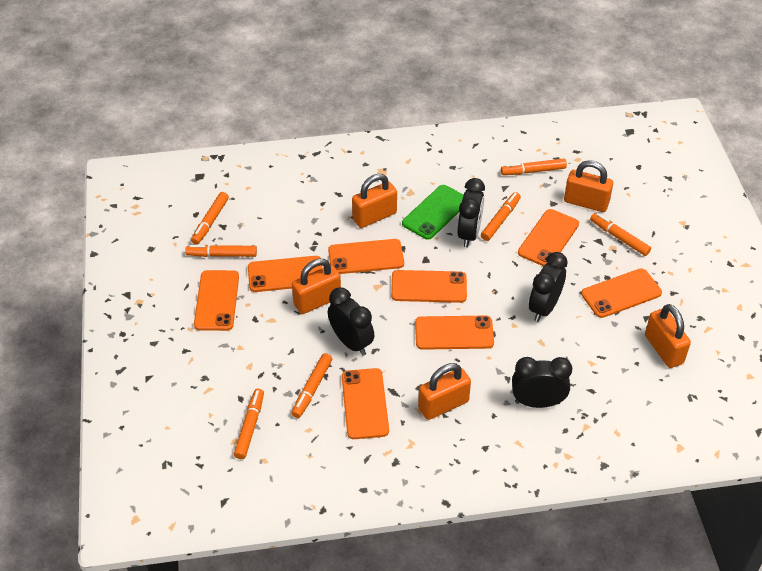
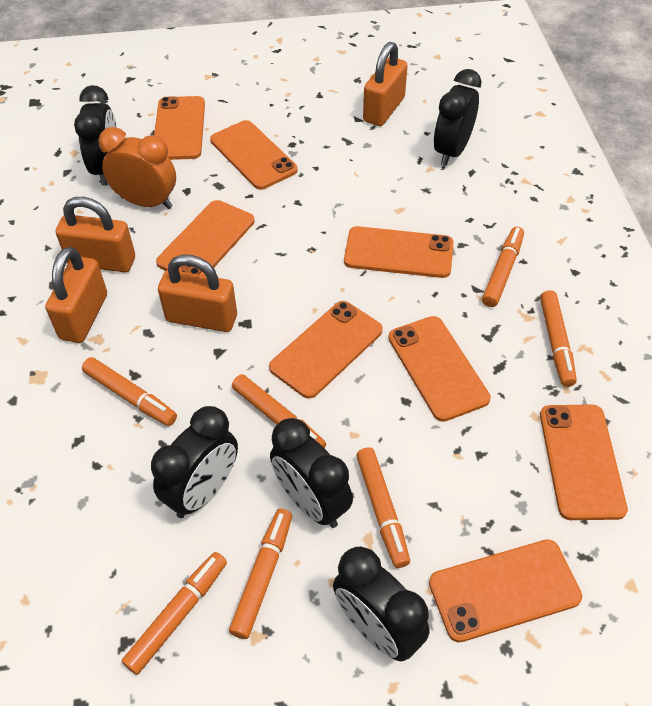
black clock: [328,287,374,356] [457,178,485,247] [512,357,572,408] [529,252,568,322] = 4 -> [74,85,117,186] [151,406,238,518] [270,418,353,528] [333,547,430,661] [434,69,482,166] = 5
green phone: [402,185,463,240] = 1 -> none = 0
orange clock: none = 0 -> [98,127,176,209] = 1
orange padlock: [292,259,341,314] [352,174,397,228] [418,363,471,420] [564,160,613,212] [645,304,691,368] = 5 -> [45,247,107,343] [56,197,135,272] [158,255,237,332] [363,42,408,126] = 4

